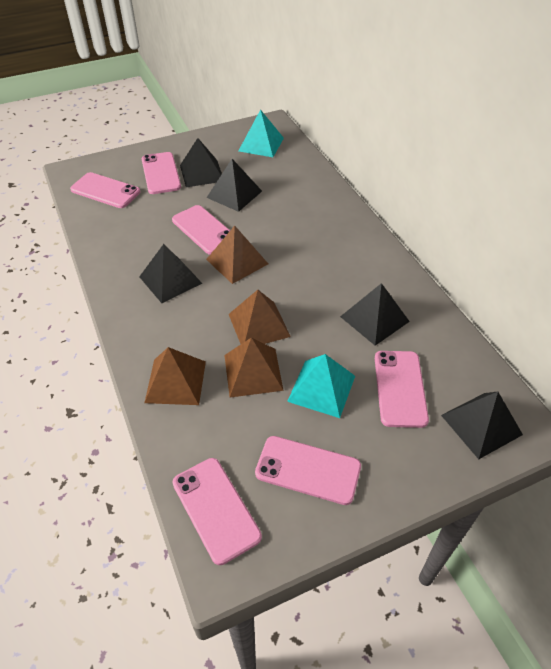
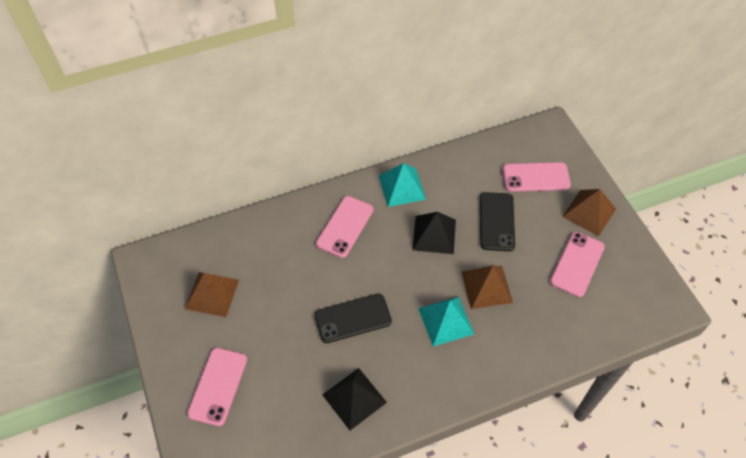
black phone: none = 0 -> [314,294,392,343] [480,192,515,251] = 2
black pyramid: [139,244,202,303] [180,138,222,187] [207,159,262,212] [340,283,410,346] [441,392,523,459] = 5 -> [322,368,387,430] [412,212,456,254] = 2
brown pyramid: [144,347,206,405] [206,226,268,284] [224,338,284,397] [229,290,291,344] = 4 -> [185,272,239,317] [461,266,513,309] [562,189,616,236] = 3
pink phone: [70,172,140,208] [142,152,181,194] [172,205,230,255] [172,458,262,565] [255,436,361,505] [375,351,429,428] = 6 -> [187,348,247,426] [316,196,373,258] [503,162,571,192] [550,232,605,297] = 4

